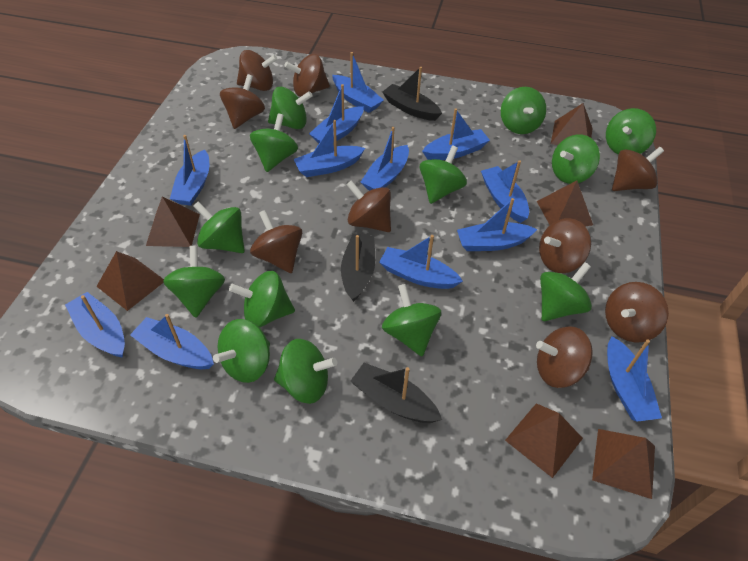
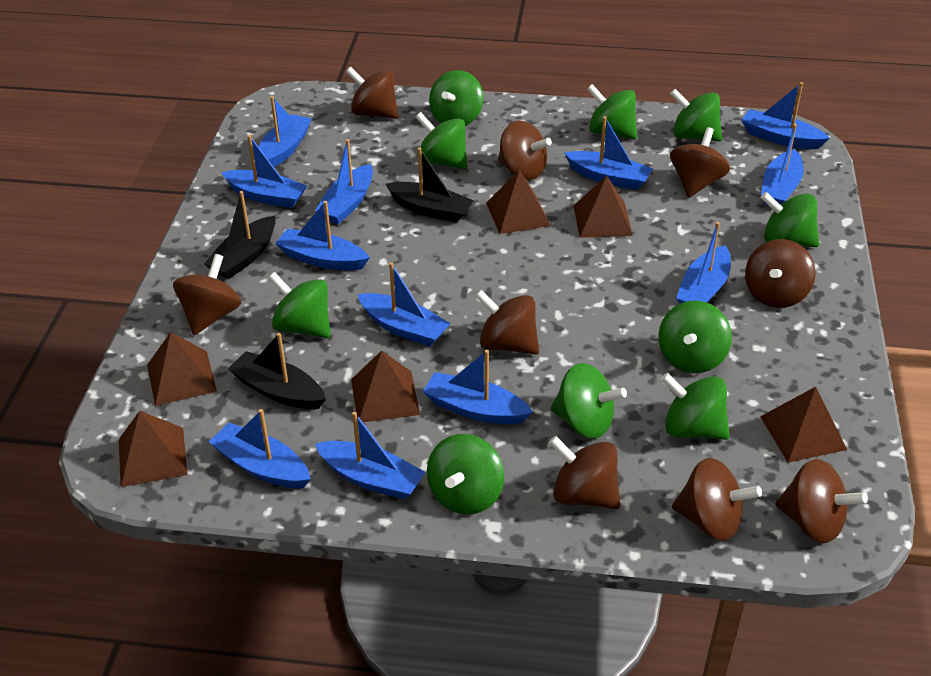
green spinning top: [163,246,225,318] [193,201,245,253] [213,319,270,383] [229,271,295,328] [250,113,298,172] [268,87,313,129] [274,339,337,404] [382,284,441,356] [420,145,467,204] [501,87,546,134] [540,262,592,321] [552,134,600,184] [606,108,656,155] = 13 -> [268,272,330,338] [416,112,468,169] [427,434,504,514] [429,70,484,126] [550,363,627,439] [587,84,637,139] [658,301,732,373] [661,373,730,440] [670,89,722,142] [760,192,819,247] = 10

